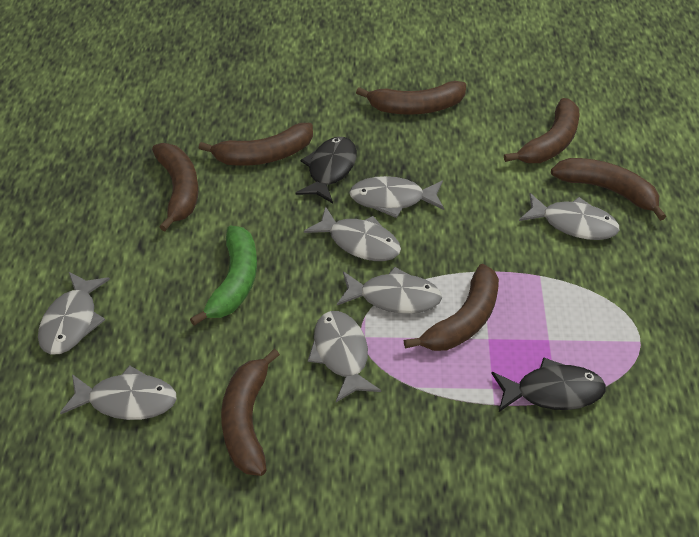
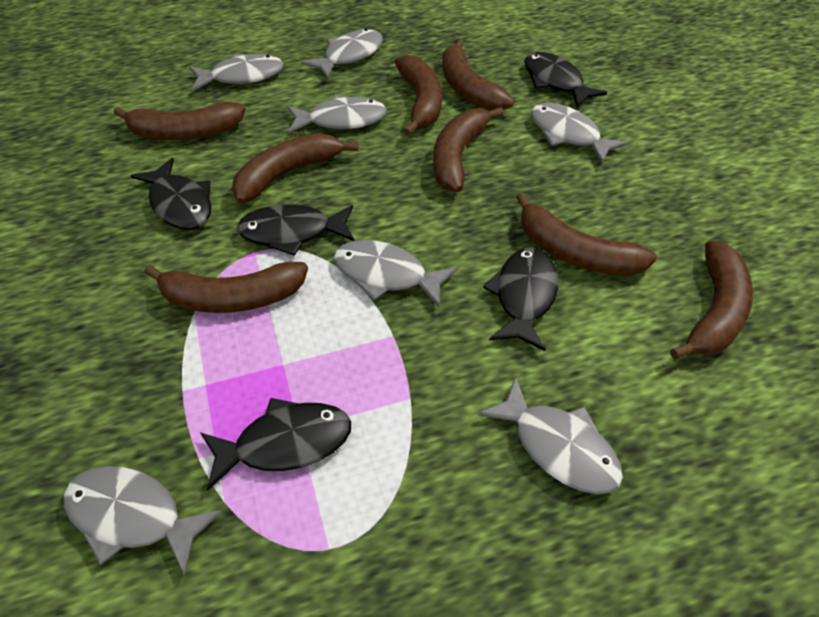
black fish: [296,137,357,203] [491,357,606,412] = 2 -> [130,158,211,230] [201,398,351,491] [237,204,354,256] [483,248,558,351] [524,52,607,107] = 5
brown banana: [152,143,199,231] [199,123,313,166] [221,349,280,476] [356,81,466,115] [404,264,499,351] [504,98,579,163] [551,158,666,221] = 7 -> [114,102,246,140] [144,262,308,313] [232,133,359,204] [395,54,442,136] [433,107,504,192] [442,39,514,111] [516,193,657,276] [670,240,753,359] = 8
green banana: [190,225,257,326] = 1 -> none = 0

